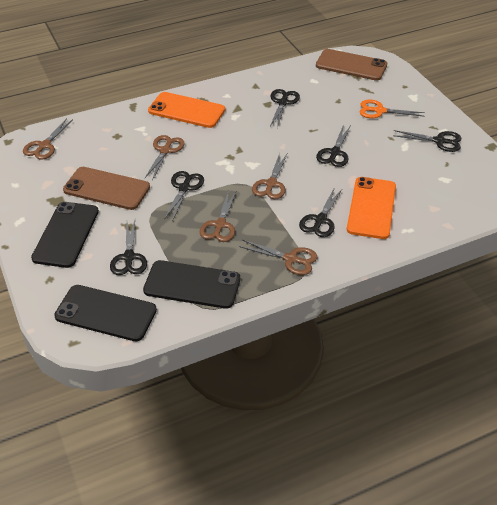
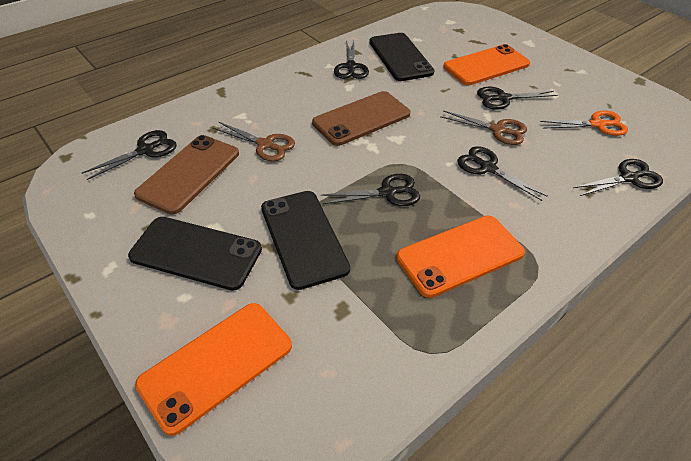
brown scissors: [23,118,73,160] [145,135,185,181] [200,190,237,242] [239,240,317,275] [252,153,287,199] = 5 -> [213,122,295,161] [440,110,527,145] = 2
orange phone: [148,92,225,128] [347,177,396,239] = 2 -> [135,303,292,436] [396,216,525,298] [443,44,530,85] = 3

